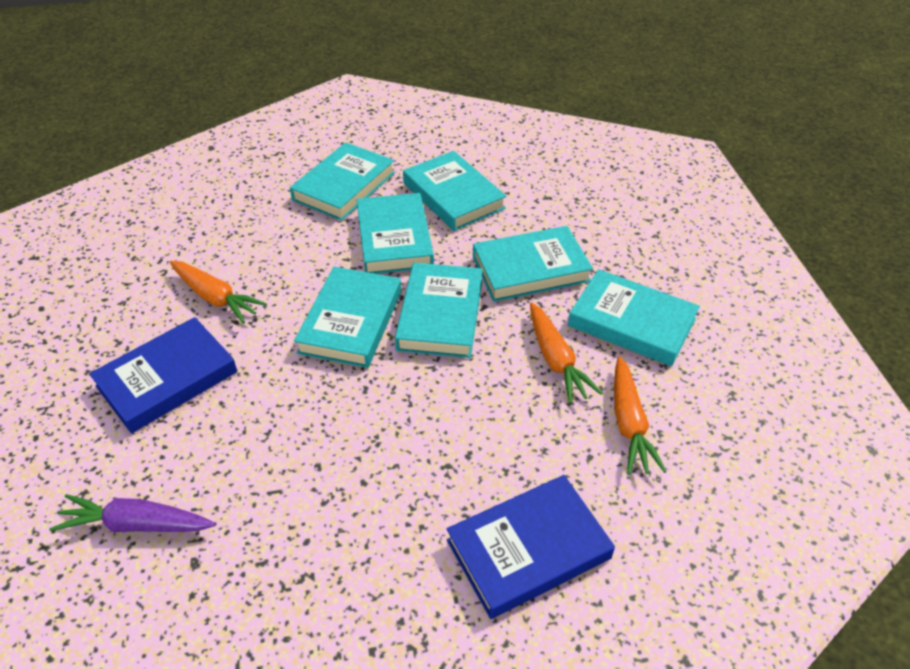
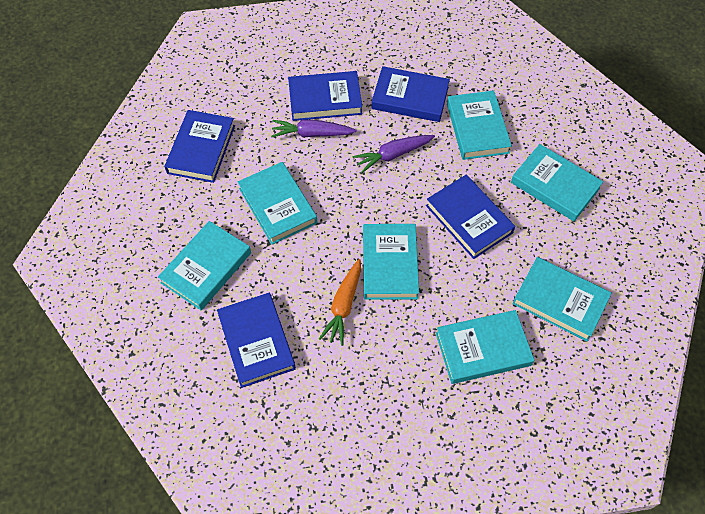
blue book: [89,317,238,434] [447,475,615,619] = 2 -> [164,110,235,183] [217,293,296,388] [288,71,362,121] [372,66,450,122] [426,175,515,259] = 5
orange carrot: [170,261,267,324] [530,303,602,404] [614,356,667,475] = 3 -> [319,259,361,346] = 1
purple carrot: [49,494,215,532] = 1 -> [271,120,357,137] [353,135,435,173] = 2

